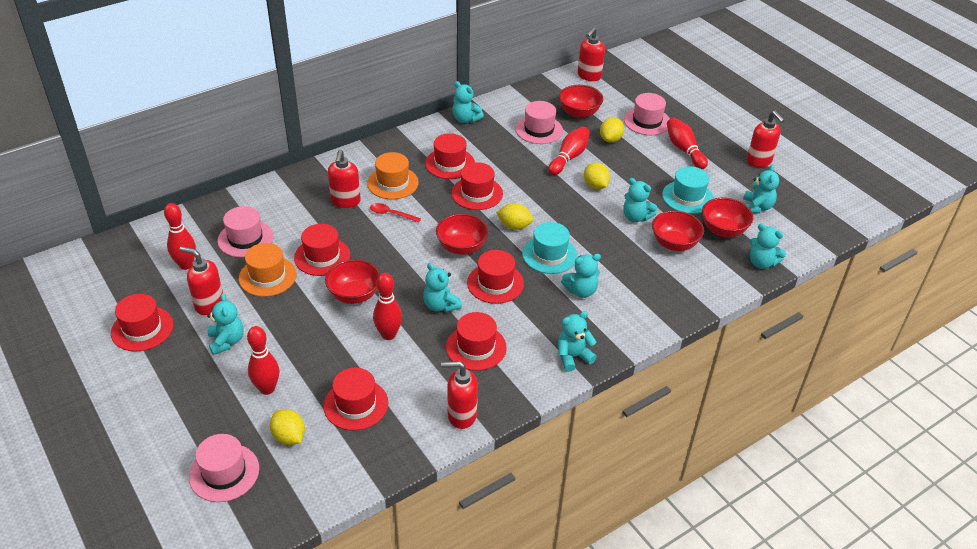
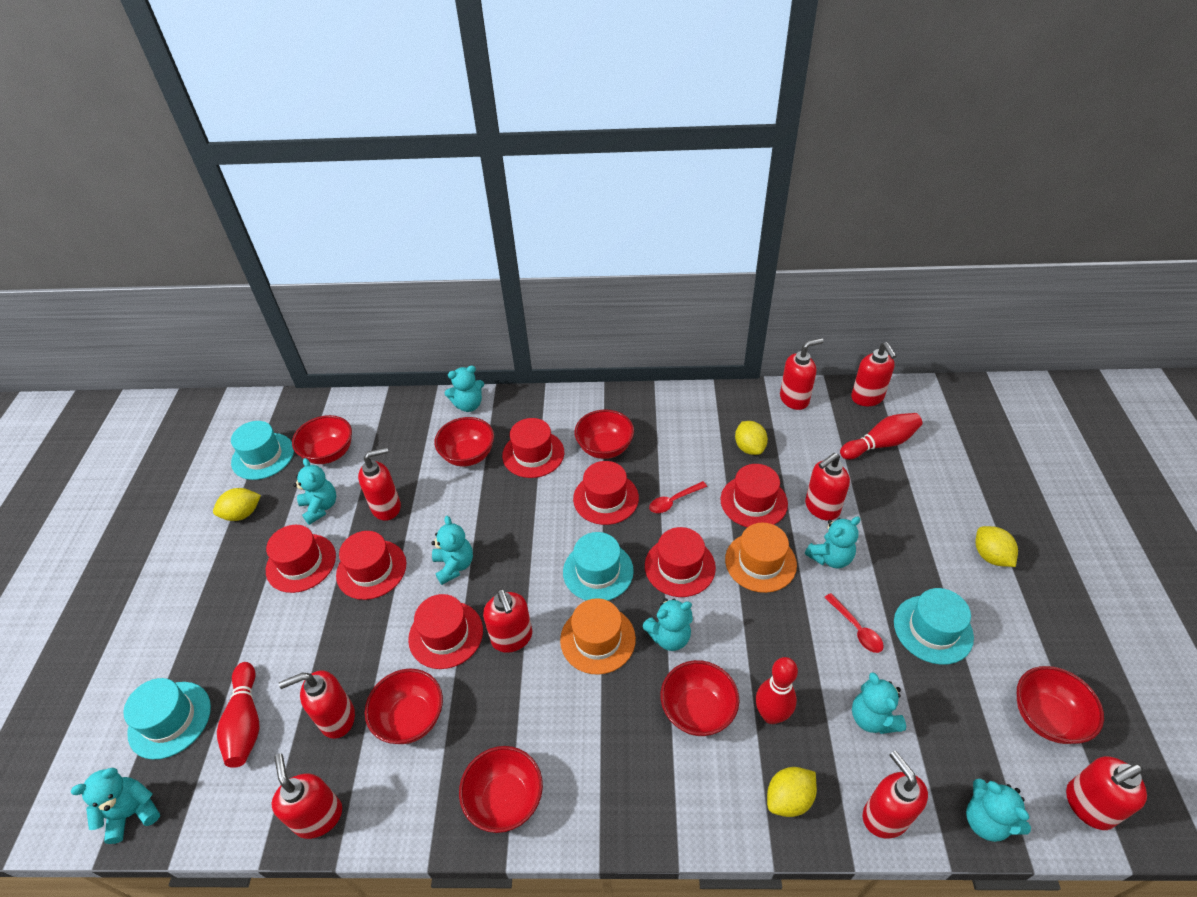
pink hat: [189,434,259,502] [217,206,273,258] [515,101,563,144] [624,93,670,135] = 4 -> none = 0
red bowl: [325,259,380,304] [436,214,488,255] [559,85,603,118] [652,210,704,251] [702,198,753,237] = 5 -> [292,415,352,464] [365,669,443,744] [434,417,494,466] [459,746,543,833] [574,409,634,459] [661,660,739,736] [1017,666,1104,744] = 7
red bowling pin: [164,203,196,270] [247,326,279,395] [373,273,402,340] [548,127,590,175] [667,118,708,169] = 5 -> [217,662,259,768] [756,657,798,724] [840,413,922,459] = 3
red soap dispenser: [179,246,223,315] [328,150,361,208] [441,361,478,429] [578,27,605,81] [747,111,785,167] = 5 -> [272,753,342,839] [279,670,355,739] [358,447,401,521] [483,589,532,653] [780,338,824,410] [805,453,850,521] [851,342,897,406] [863,751,928,839] [1066,756,1147,830] = 9
red spoon: [370,203,421,223] = 1 -> [649,481,707,513] [824,593,884,653] = 2
turquoise hat: [522,222,577,274] [662,166,714,214] = 2 -> [123,678,211,760] [231,421,294,480] [563,532,634,601] [894,588,974,665] = 4

